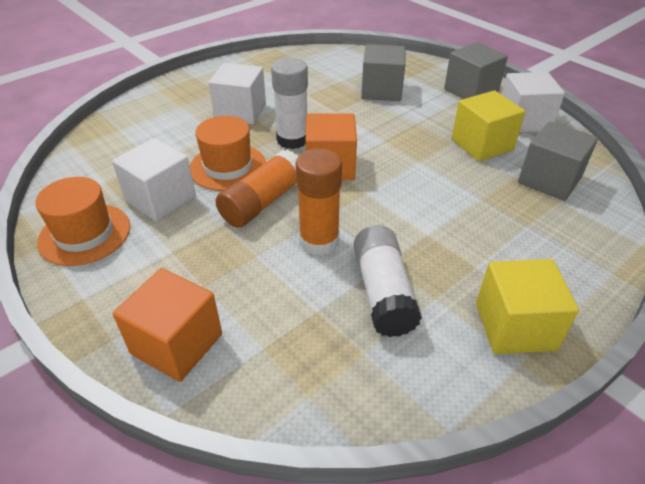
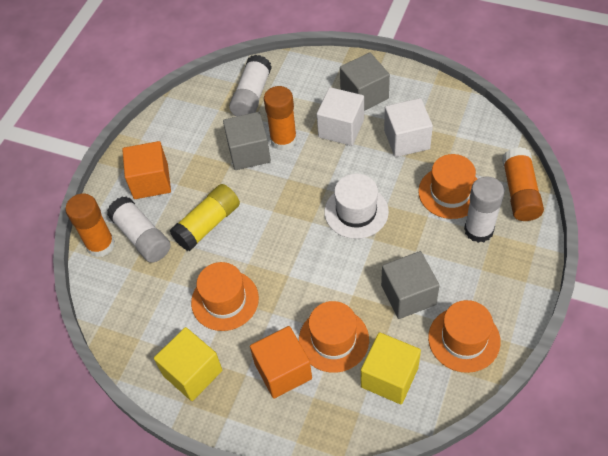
orange glue stick: [216,150,298,228] [296,148,342,255] = 2 -> [65,193,115,257] [264,86,297,151] [502,147,544,221] = 3
orange hat: [36,177,130,266] [190,116,266,191] = 2 -> [191,262,259,331] [299,301,369,373] [418,154,477,219] [428,300,501,373] = 4
white cube: [112,138,196,222] [209,63,266,125] [501,72,565,133] = 3 -> [317,87,364,146] [384,98,433,157] = 2
white glue stick: [271,58,308,149] [354,225,422,337] = 2 -> [107,196,171,263] [229,55,272,117] [464,176,504,243] = 3
white hat: none = 0 -> [324,174,389,239] = 1
yellow glue stick: none = 0 -> [170,184,240,251] = 1

